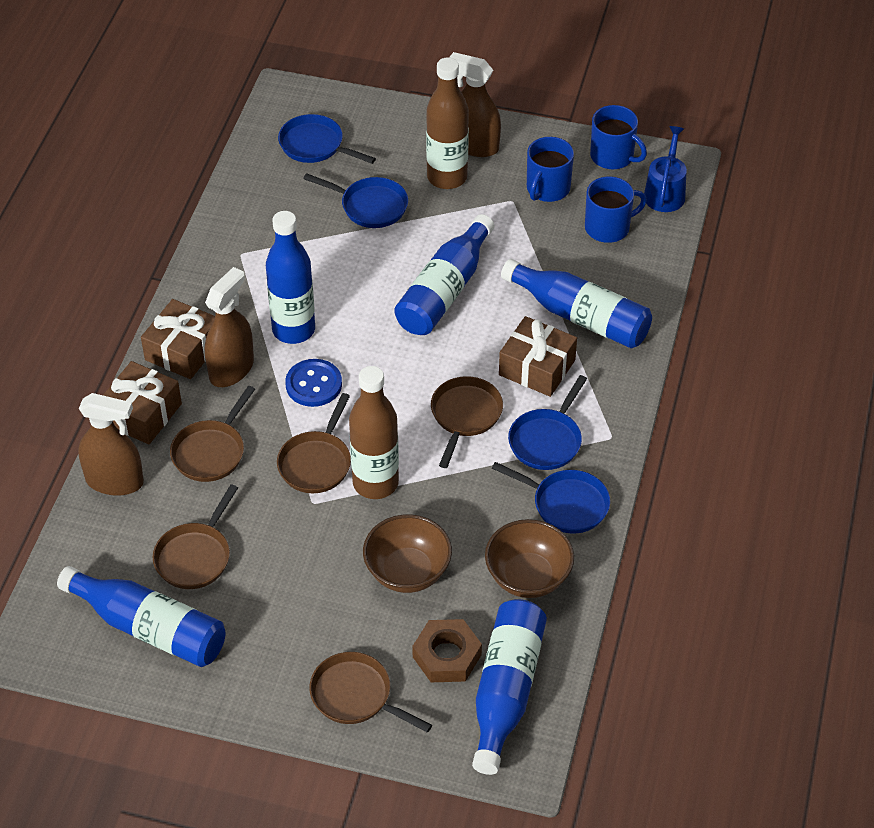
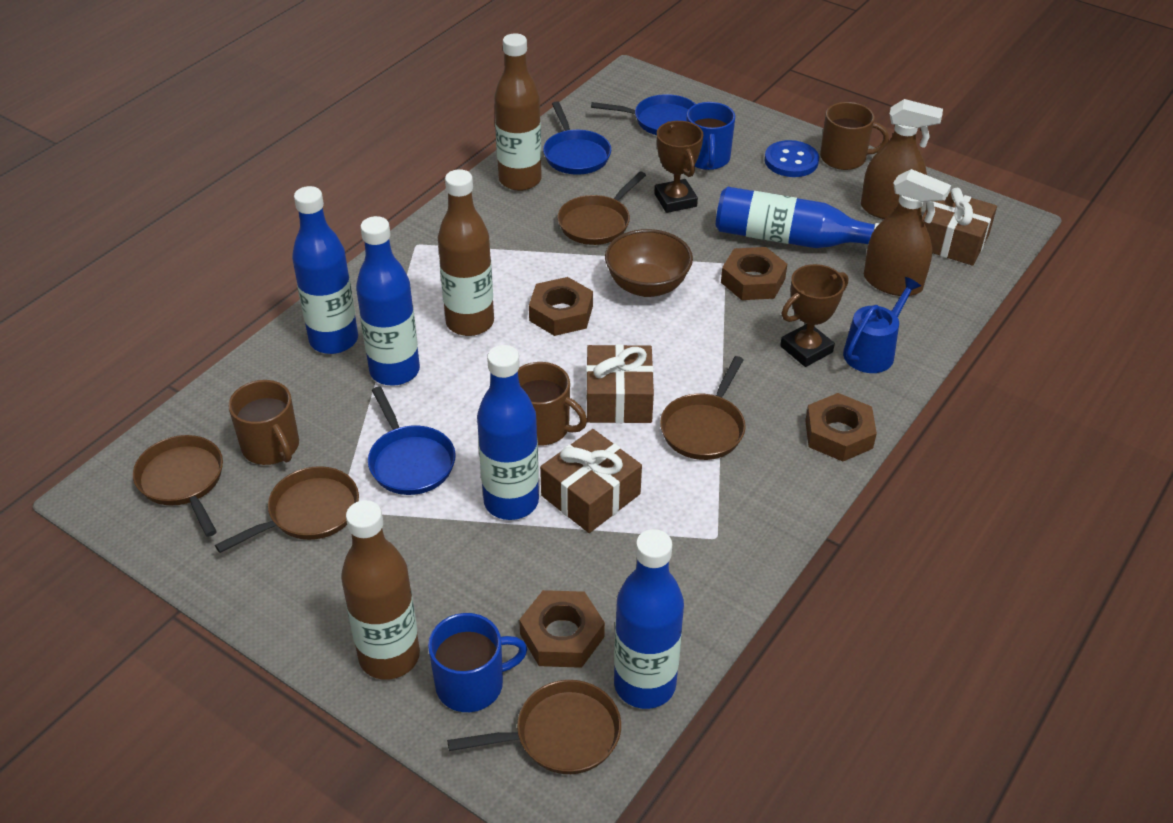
blue mug: [527,137,574,202] [585,176,647,243] [590,105,647,169] = 3 -> [428,613,527,712] [686,102,735,170] = 2
blue pan: [278,114,376,164] [303,173,408,228] [492,462,610,534] [508,375,587,470] = 4 -> [368,386,456,495] [543,101,611,175] [591,94,695,135] = 3
brown bottle: [349,366,399,499] [426,57,469,189] = 2 -> [341,500,420,680] [438,169,494,336] [494,33,542,191] = 3
brown bowl: [363,514,452,593] [485,519,574,598] = 2 -> [605,229,693,297] = 1
brown mug: none = 0 -> [228,380,299,465] [518,362,587,446] [820,102,889,170] = 3
brown nut: [412,619,482,682] = 1 -> [519,590,605,668] [529,277,593,336] [721,247,787,300] [805,393,877,462] = 4
brown spray bottle: [78,393,144,496] [205,267,254,387] [449,52,501,157] = 3 -> [861,99,943,219] [864,169,951,296] = 2
brown trophy: none = 0 -> [654,121,703,213] [780,264,848,367] = 2

